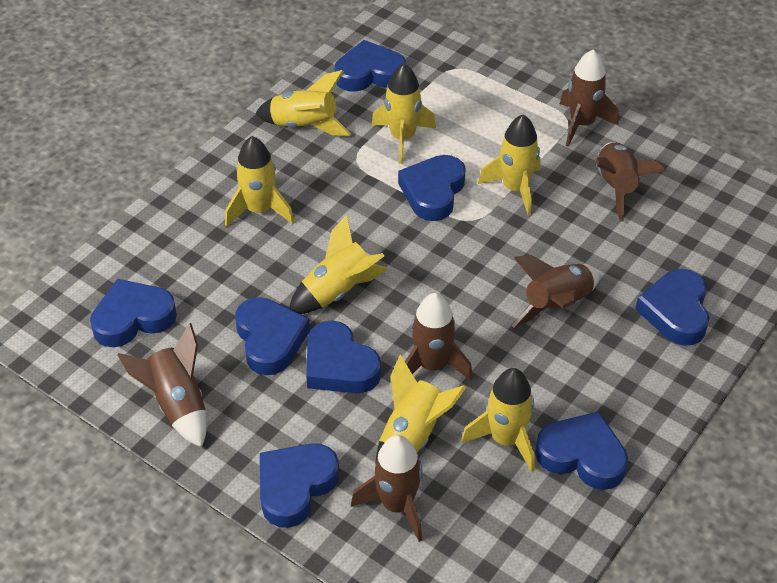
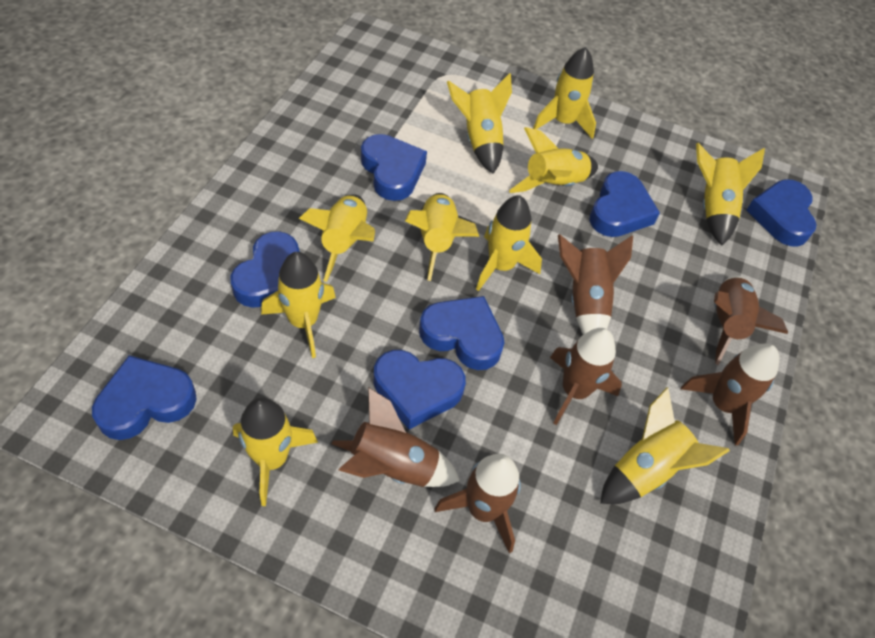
blue heart: [90,279,177,347] [235,297,310,375] [260,443,339,528] [306,321,381,393] [335,40,406,92] [398,155,466,221] [535,411,628,490] [635,269,709,346] = 8 -> [92,355,197,440] [230,231,300,308] [361,134,427,201] [374,350,466,429] [419,296,504,370] [590,171,660,237] [746,179,817,247] = 7
yellow rocket: [225,136,294,227] [255,70,351,136] [289,215,388,314] [372,63,436,164] [376,354,466,461] [461,368,535,472] [478,114,541,215] = 7 -> [233,398,318,506] [261,252,336,358] [299,195,375,282] [405,193,479,281] [447,73,512,174] [476,195,542,291] [509,127,598,193] [533,47,596,139] [600,387,730,504] [696,143,765,245] = 10

